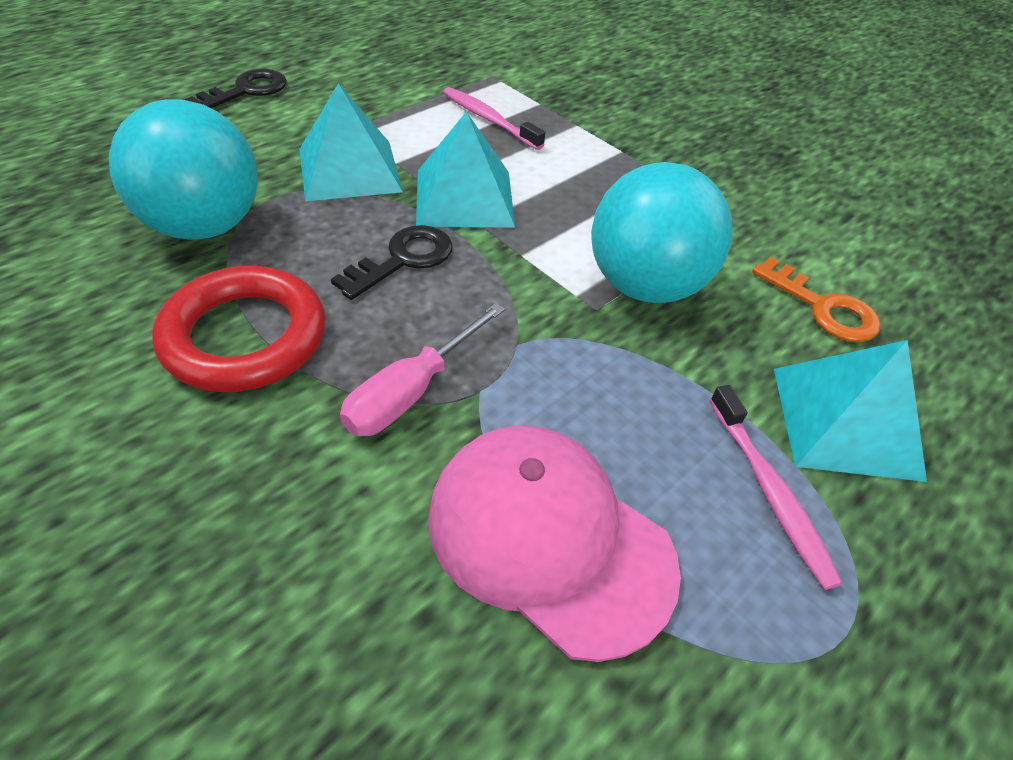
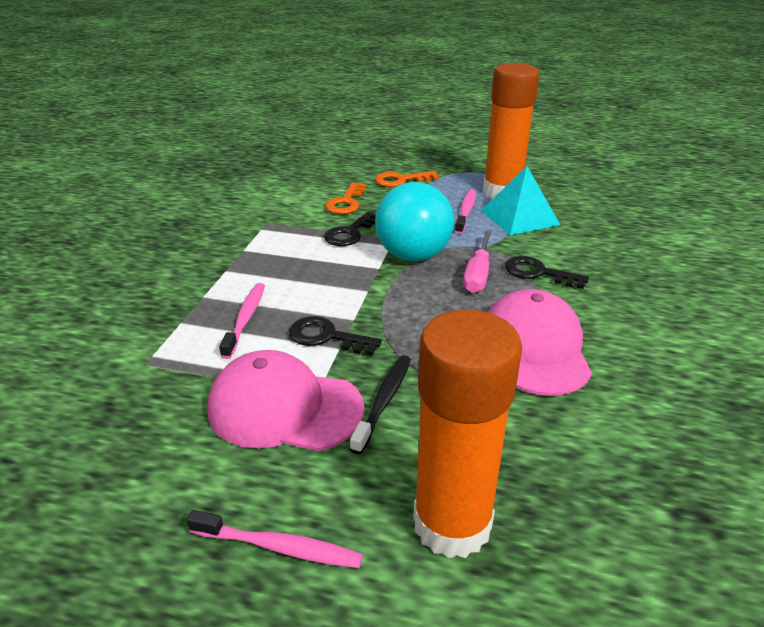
black key: [185,69,287,108] [331,225,453,300] = 2 -> [289,316,382,356] [324,211,376,246] [505,256,589,289] = 3
black toothbrush: none = 0 -> [350,355,411,454] = 1
orange glue stick: none = 0 -> [413,309,522,559] [483,63,539,198] = 2
orange key: [752,257,881,342] = 1 -> [325,182,366,214] [375,171,439,187] = 2
pink cap: [428,425,681,662] = 1 -> [208,350,364,451] [488,289,592,396] = 2
pink toothbrush: [443,87,545,150] [710,385,843,590] = 2 -> [187,510,363,568] [219,283,265,359] [455,189,476,234] = 3
red ring: [152,266,325,392] = 1 -> none = 0
turquoise ball: [109,99,258,240] [591,162,733,303] = 2 -> [375,182,454,261] = 1
turquoise pyramid: [300,83,403,201] [416,112,515,228] [774,340,927,482] = 3 -> [481,166,560,235] = 1

